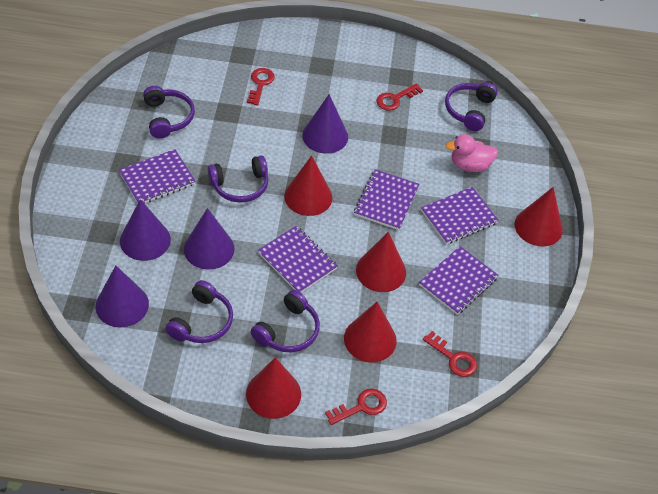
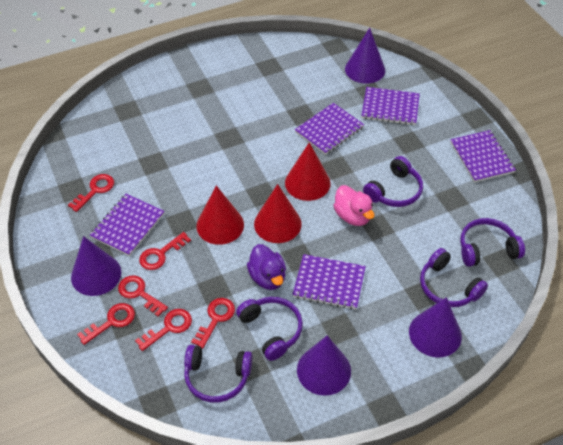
purple duck: none = 0 -> [247,244,286,290] = 1
red cone: [246,357,301,419] [284,155,332,216] [344,302,397,362] [356,232,406,292] [515,187,563,247] = 5 -> [196,185,244,245] [254,184,302,243] [285,142,331,201] = 3
red key: [247,68,275,106] [325,389,387,425] [376,83,423,111] [423,331,477,377] = 4 -> [68,174,114,212] [77,303,135,345] [118,275,168,316] [135,309,192,351] [139,232,191,270] [191,298,235,349] = 6

